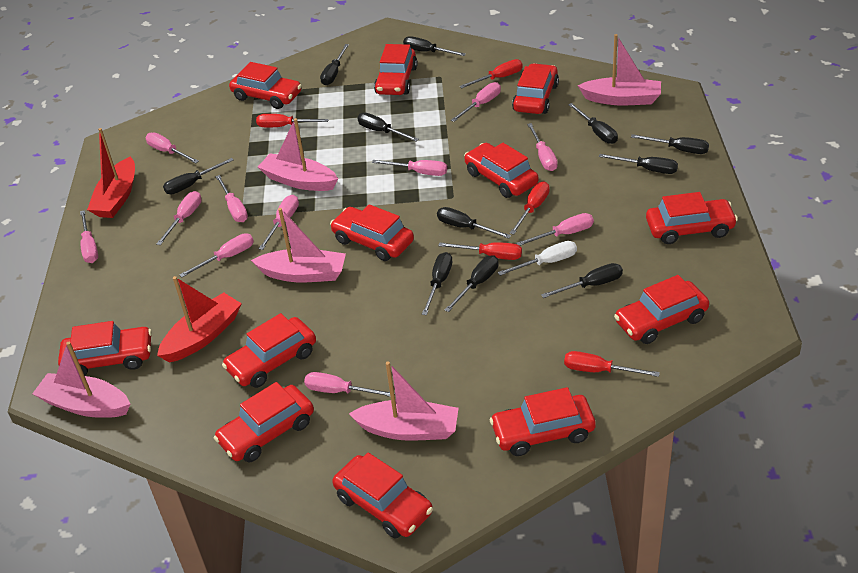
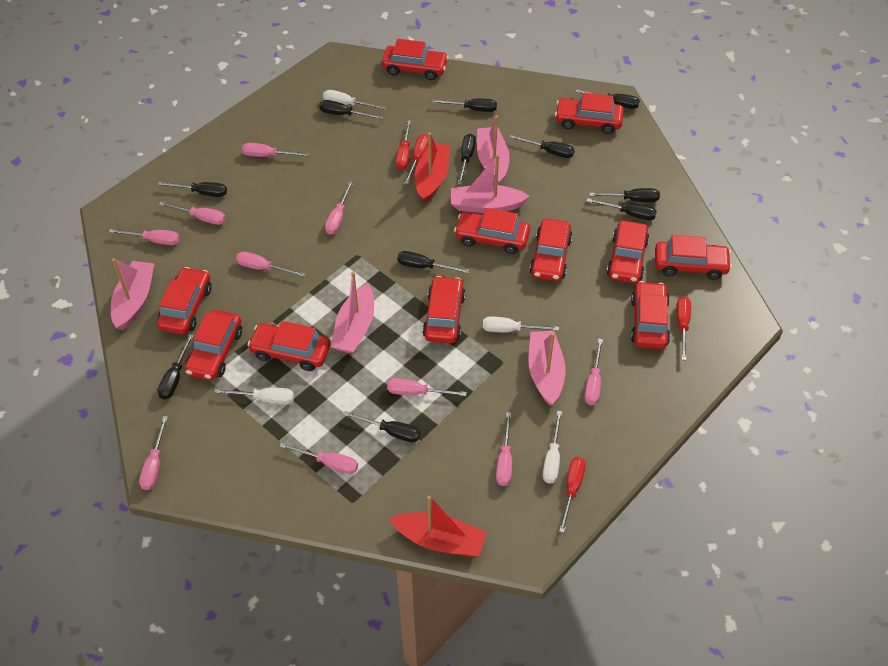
pink screwdriver: [80,210,98,263] [146,132,199,164] [156,191,202,245] [179,233,254,277] [215,175,248,222] [259,195,299,250] [304,372,395,397] [372,160,447,176] [451,82,501,122] [516,213,594,246] [527,123,558,171] = 11 -> [109,229,180,245] [139,416,168,490] [159,202,226,225] [236,252,305,277] [242,143,309,157] [279,443,358,474] [325,181,353,235] [387,378,467,396] [496,412,512,486] [584,339,603,405] = 10
red car: [58,321,152,376] [214,382,314,462] [222,313,316,388] [229,62,302,109] [330,204,414,261] [332,452,433,539] [374,44,418,95] [464,143,538,198] [490,387,596,456] [512,63,559,114] [614,275,709,344] [646,192,738,244] = 12 -> [157,267,212,334] [185,310,242,380] [248,321,331,371] [382,39,449,80] [423,276,466,343] [454,208,530,254] [529,219,573,281] [555,93,624,134] [607,221,649,283] [631,281,670,349] [655,235,732,280] = 11
red screwdriver: [256,114,329,127] [438,242,522,260] [459,59,523,88] [510,181,550,235] [564,351,660,377] = 5 -> [396,120,411,170] [404,134,428,184] [559,457,586,533] [676,296,691,360] = 4
white screwdriver: [498,241,577,276] = 1 -> [214,388,294,404] [323,90,386,110] [483,316,559,332] [543,411,562,483] = 4

